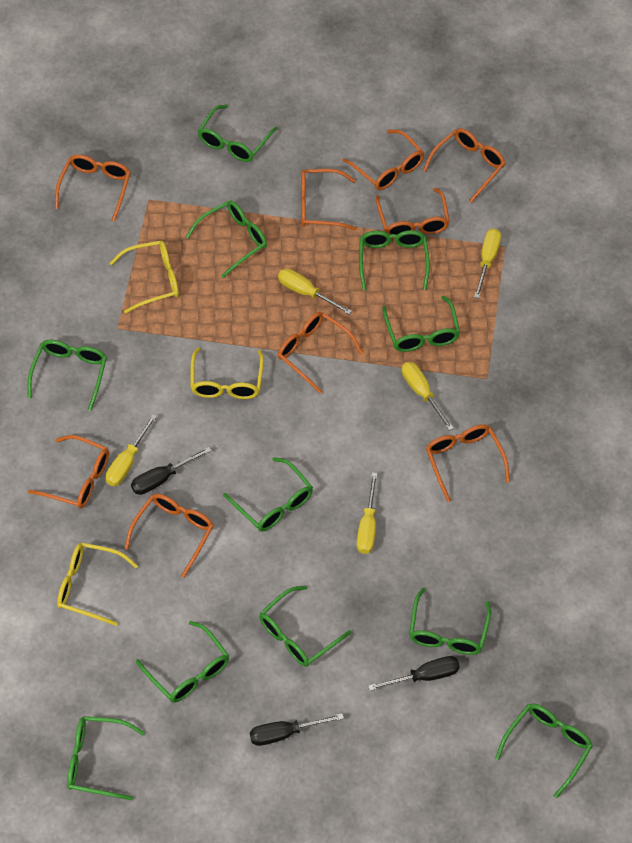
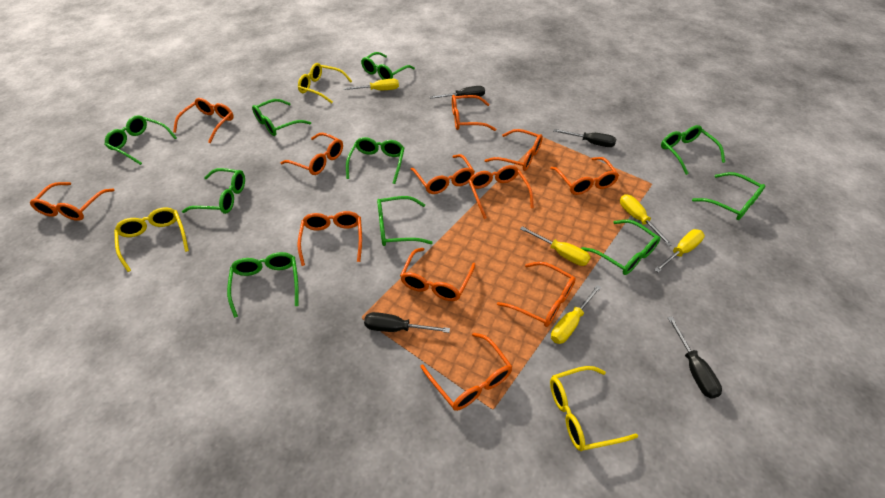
black screwdriver: [131,447,212,495] [250,713,344,746] [368,656,460,691] = 3 -> [364,312,450,333] [429,86,485,99] [553,129,616,147] [667,316,722,399] = 4
green glasses: [28,340,107,411] [67,716,145,800] [136,621,229,703] [186,200,267,278] [198,105,278,162] [223,457,313,532] [259,586,352,667] [359,230,430,290] [382,296,460,352] [409,588,491,655] [495,704,593,798] = 11 -> [105,115,177,165] [182,168,245,214] [227,252,299,318] [252,99,311,136] [346,137,404,184] [361,52,415,79] [377,196,433,246] [581,220,660,275] [661,125,725,175] [692,172,765,220] = 10
orange glasses: [28,435,109,508] [55,154,131,221] [125,494,214,578] [278,312,363,394] [301,169,357,230] [342,129,424,190] [376,188,450,239] [423,128,506,203] [426,424,510,502] = 9 -> [30,182,114,221] [173,98,234,144] [281,133,343,175] [297,211,362,266] [400,248,475,301] [411,154,475,194] [420,333,513,411] [452,95,497,131] [469,165,534,219] [484,129,543,171] [497,262,576,327] [550,157,619,195] = 12

